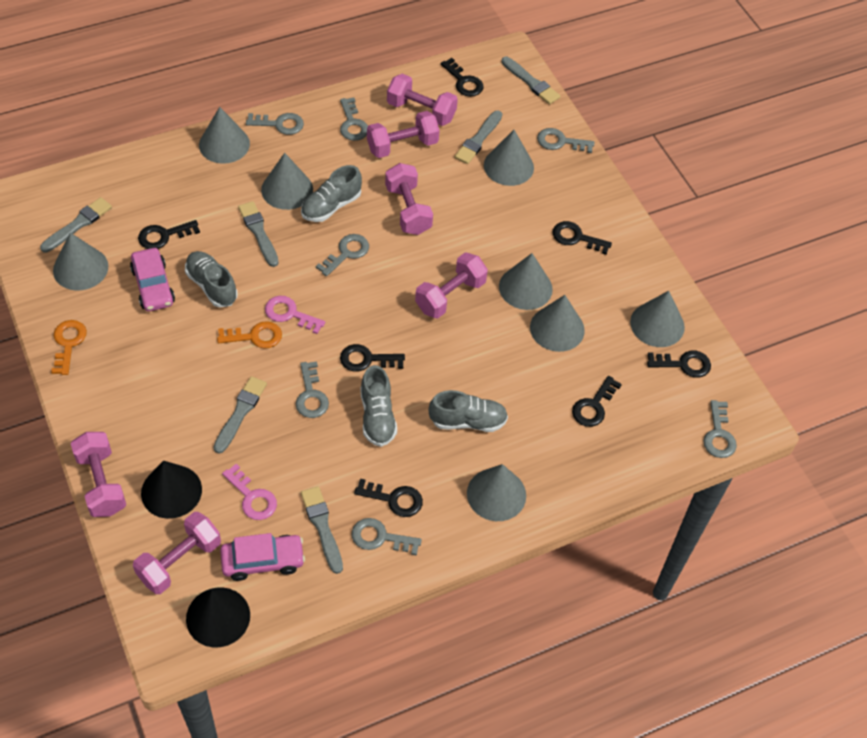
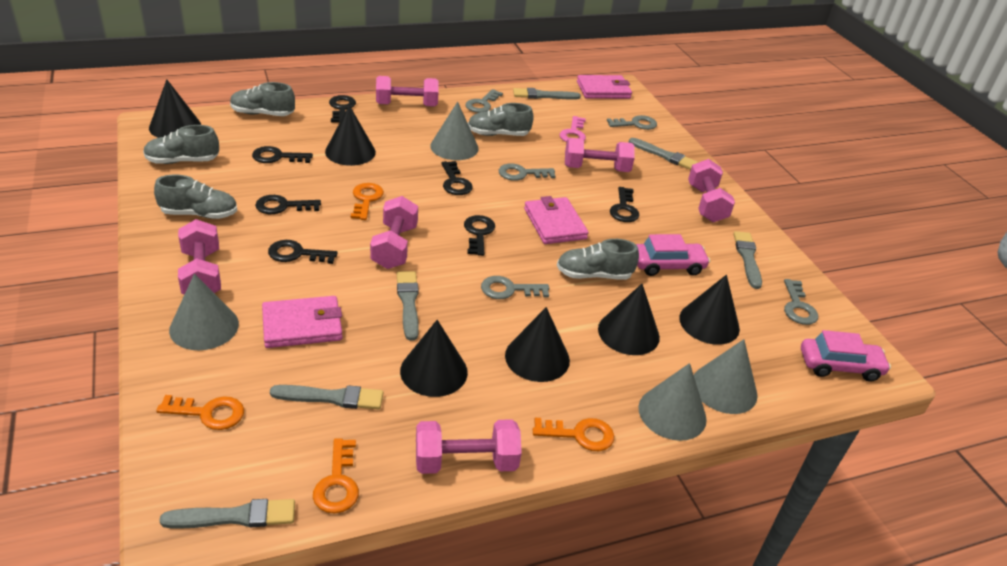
black cone: [141,461,202,519] [186,587,250,647] = 2 -> [149,79,201,138] [325,105,376,166] [400,320,468,397] [505,307,570,382] [598,284,660,355] [679,275,740,345] = 6
grey cone: [53,233,108,290] [199,107,250,164] [261,153,313,210] [467,464,526,521] [484,130,534,186] [499,253,553,310] [530,295,585,352] [630,291,685,347] = 8 -> [169,274,239,350] [430,102,479,160] [638,363,707,441] [694,339,758,414] = 4
grey key: [246,113,304,135] [296,361,329,418] [316,234,369,276] [340,97,368,141] [352,518,422,556] [537,128,594,153] [703,400,737,458] = 7 -> [465,89,503,113] [481,276,549,299] [499,163,556,181] [607,115,657,130] [784,279,818,325] = 5
grey shoe: [185,251,238,307] [301,165,362,222] [360,365,397,447] [429,390,508,432] = 4 -> [143,125,219,164] [154,175,237,219] [230,82,295,116] [468,103,534,136] [557,239,639,280] = 5
orange key: [51,320,87,375] [217,321,282,349] = 2 -> [156,395,244,430] [313,438,359,513] [351,183,384,220] [533,418,614,451] = 4
pink key: [222,464,277,520] [265,296,325,334] = 2 -> [560,116,586,142] = 1
pink wallet: none = 0 -> [262,296,343,348] [524,196,589,244] [577,75,632,99] = 3

